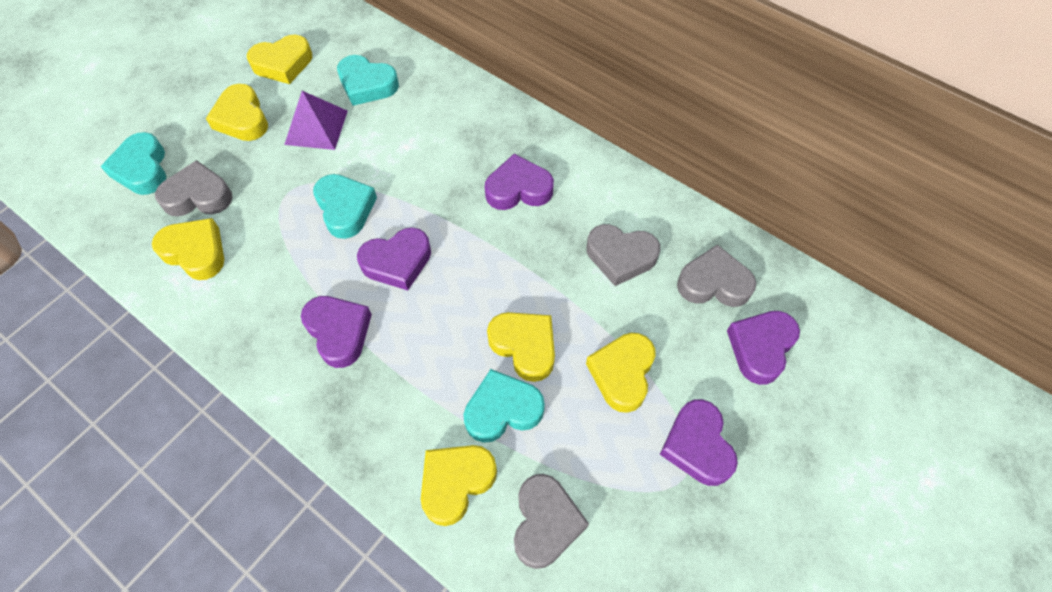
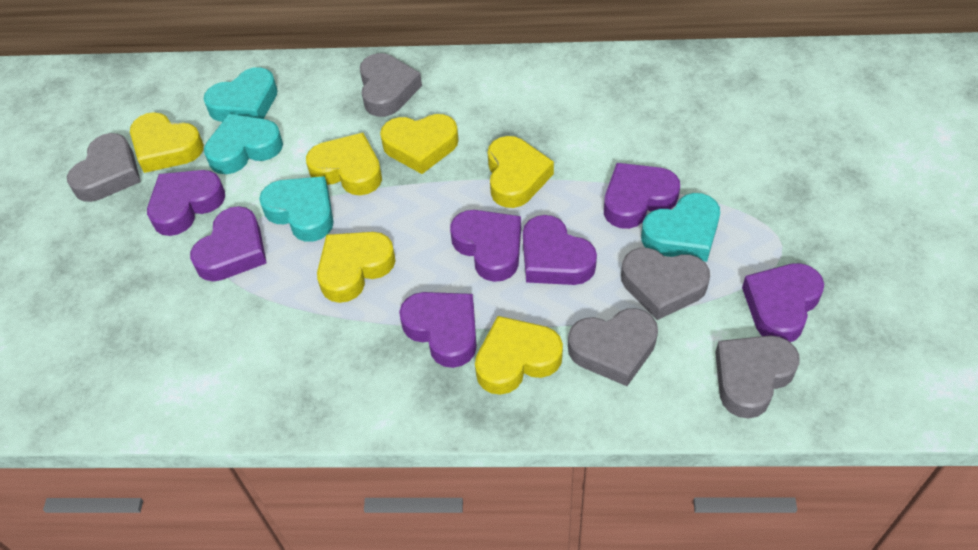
grey heart: [155,160,232,217] [514,474,589,569] [587,224,660,286] [677,244,756,307] = 4 -> [67,133,141,202] [360,53,422,117] [568,308,658,386] [621,248,710,320] [715,335,800,419] = 5
purple heart: [301,296,372,368] [357,228,431,290] [485,154,554,210] [660,399,738,486] [727,311,800,385] = 5 -> [147,170,225,236] [190,206,267,281] [399,292,477,368] [450,210,521,282] [523,215,597,285] [604,163,680,229] [742,263,824,342] = 7
purple pyramid: [284,91,348,150] = 1 -> none = 0

